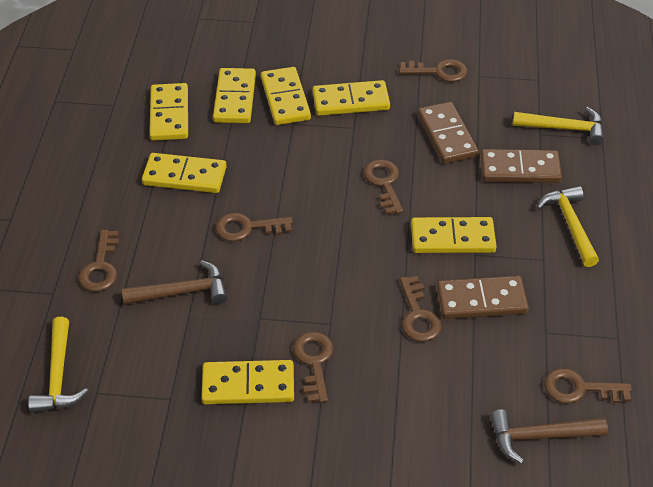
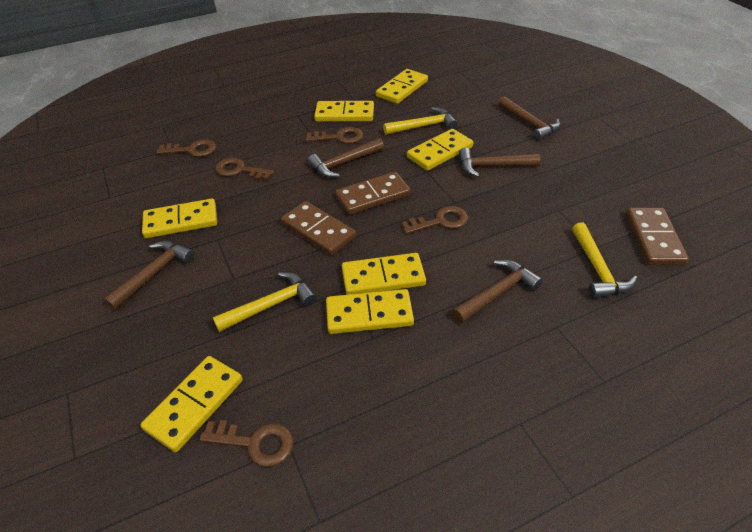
brown hammer: [122,260,228,305] [490,410,608,464] = 2 -> [103,241,195,310] [308,138,384,178] [452,259,543,323] [459,147,540,177] [498,96,560,141] = 5
brown key: [78,230,119,292] [215,213,293,241] [293,332,334,403] [364,159,403,215] [399,59,468,82] [400,276,442,342] [544,368,632,403] = 7 -> [156,139,216,157] [199,420,293,467] [215,158,274,180] [306,127,363,144] [401,206,468,234] = 5

